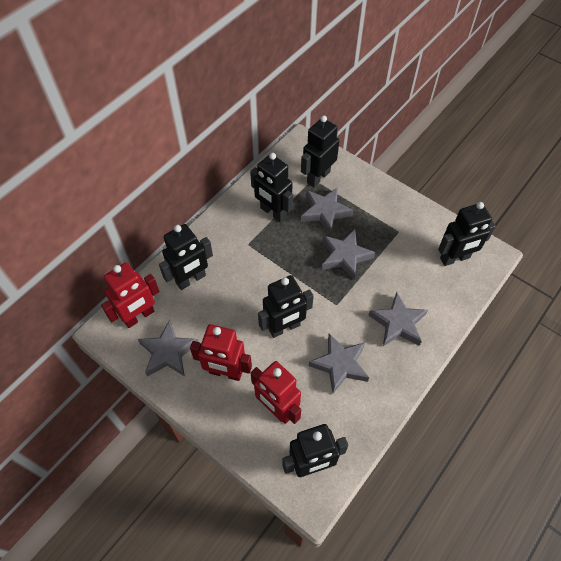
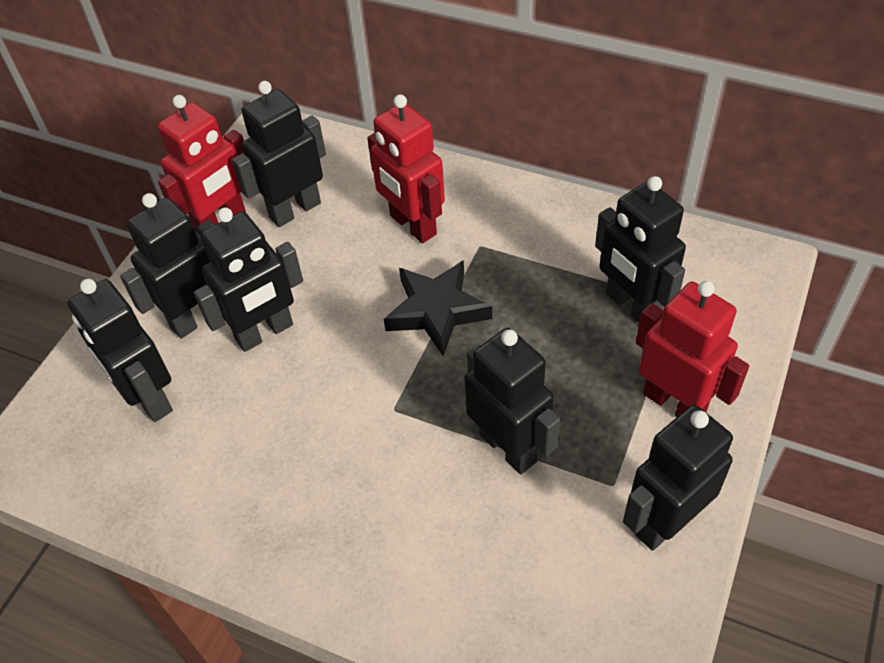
black robot: [159,224,213,290] [250,153,293,222] [258,275,314,338] [283,424,348,477] [301,115,339,187] [438,202,496,266] = 6 -> [67,279,173,422] [120,193,214,339] [194,208,303,352] [232,81,326,227] [465,328,561,474] [595,176,686,323] [623,405,733,551] = 7
black star: none = 0 -> [384,260,492,356] = 1
grey star: [138,320,198,377] [301,187,353,234] [309,334,369,394] [322,229,375,280] [368,292,428,346] = 5 -> none = 0

